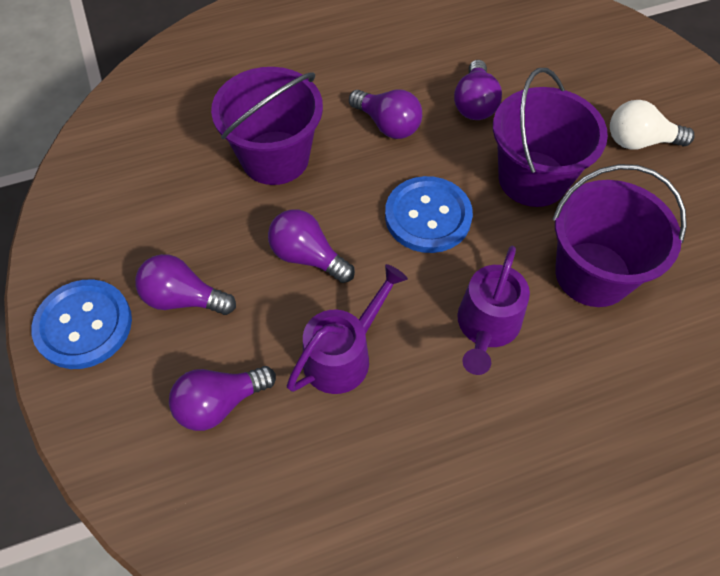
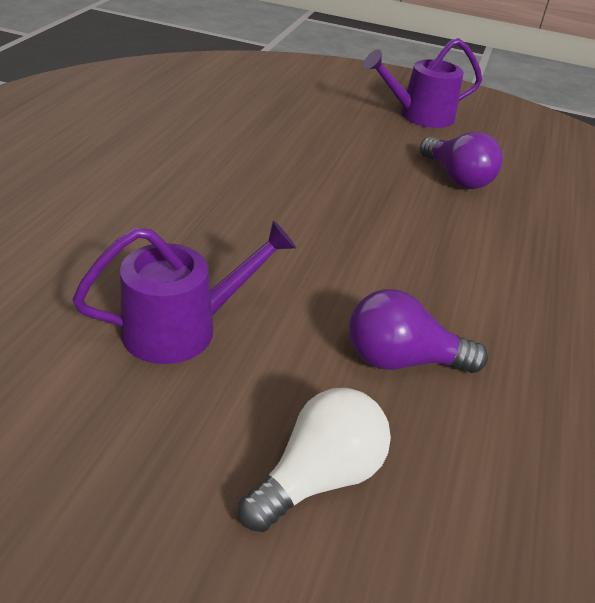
blue button: [31,280,132,369] [385,176,473,253] = 2 -> none = 0
purple bucket: [211,67,323,185] [493,68,608,207] [553,164,687,307] = 3 -> none = 0
purple light bulb: [135,254,236,315] [169,366,276,431] [268,209,355,283] [349,89,422,139] [454,60,502,120] = 5 -> [349,289,488,373] [420,132,503,189] = 2

